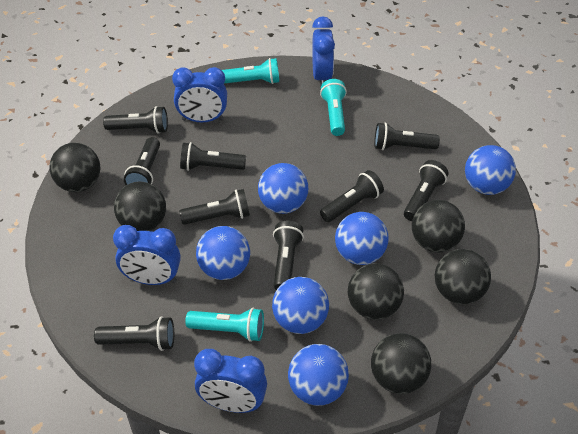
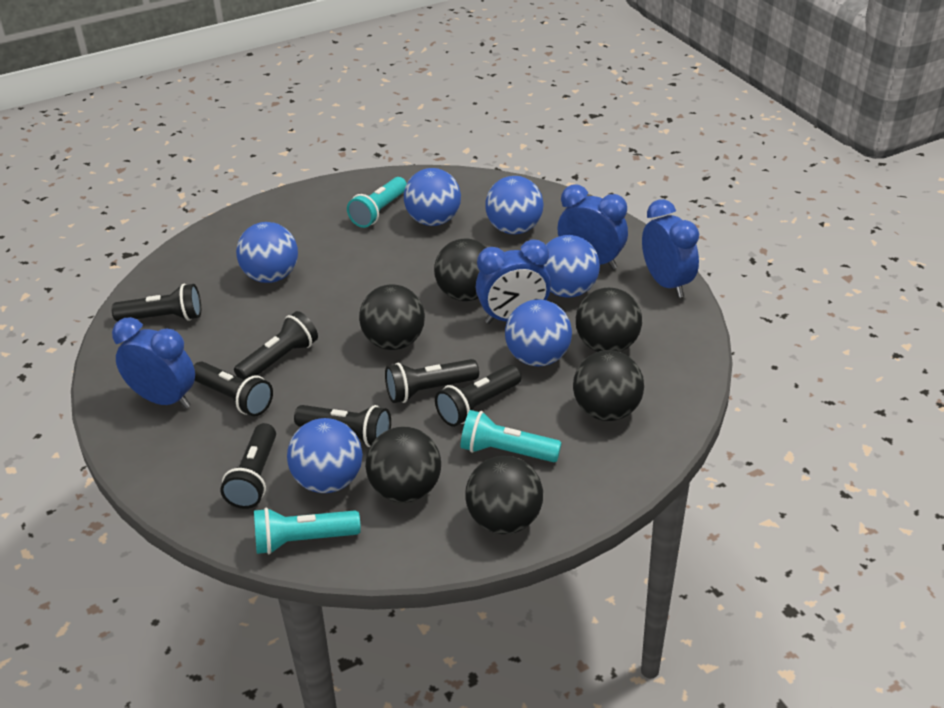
black flashlight: [94,316,174,351] [103,106,168,134] [124,137,160,185] [179,189,250,225] [180,142,246,171] [273,221,304,290] [320,170,384,222] [374,123,440,150] [404,160,448,221] = 9 -> [111,284,201,321] [193,362,273,417] [220,423,276,509] [234,311,318,379] [294,405,391,447] [385,359,479,403] [435,365,522,427] = 7

